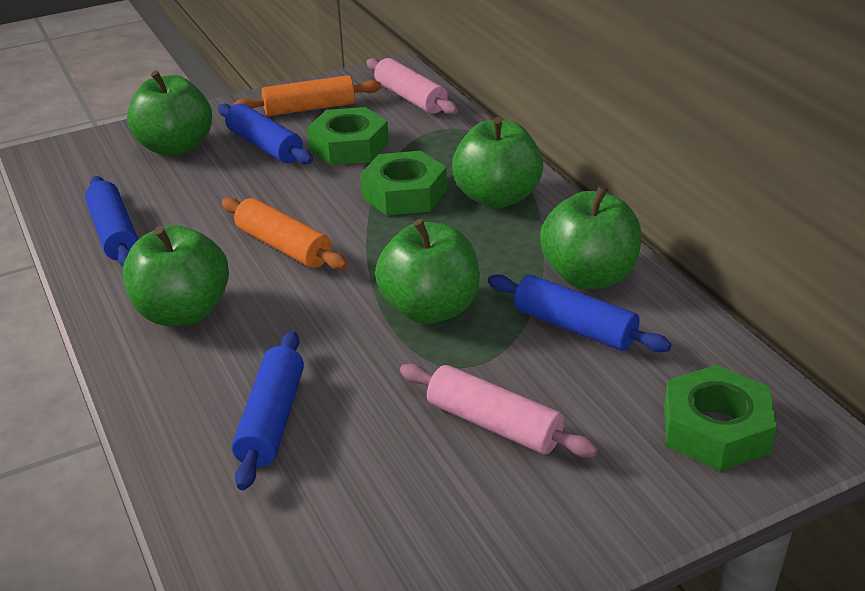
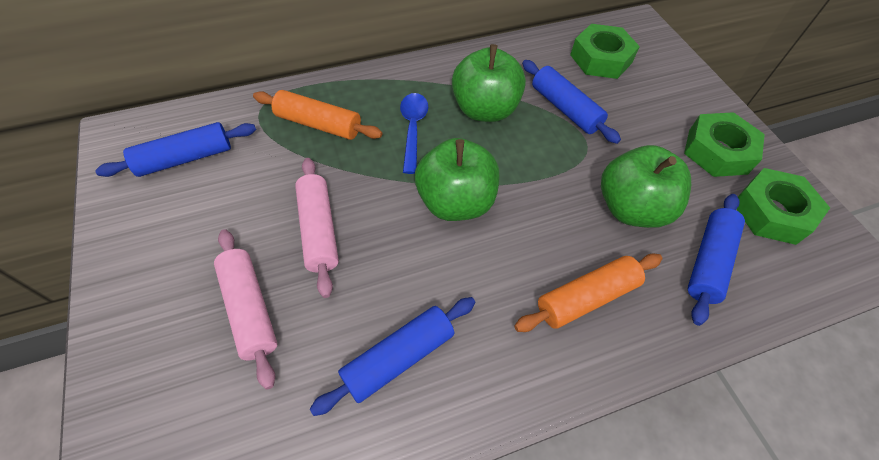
blue spoon: none = 0 -> [400,93,429,174] = 1
green apple: [123,225,229,326] [127,70,212,156] [375,219,480,324] [452,117,543,208] [540,186,642,289] = 5 -> [415,138,499,221] [452,44,526,122] [601,145,691,228] = 3

